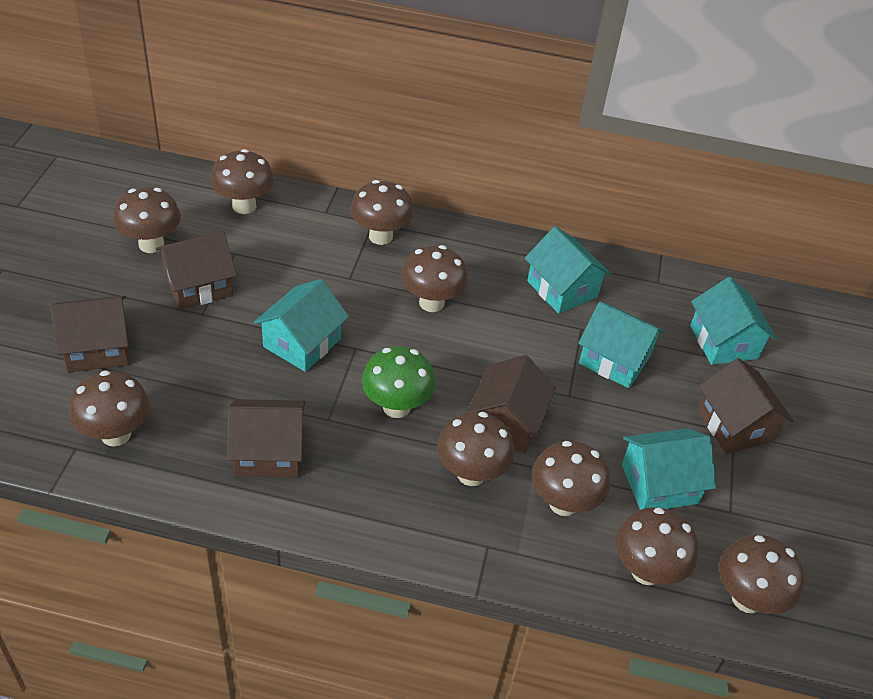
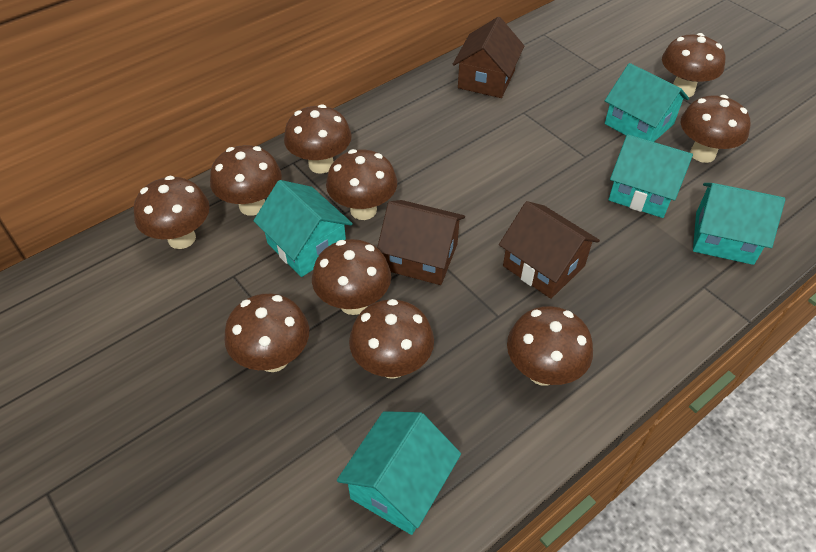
brown house: [50,296,129,372] [156,231,237,310] [227,399,306,477] [467,355,556,453] [697,358,794,454] = 5 -> [377,200,465,285] [453,17,524,98] [499,201,600,299] = 3
brown mushroom: [69,371,150,447] [113,187,181,253] [210,149,274,214] [350,180,414,245] [401,245,468,312] [437,412,515,486] [532,441,610,516] [616,507,698,585] [719,535,804,614] = 9 -> [134,176,209,249] [210,145,282,216] [224,294,309,372] [284,104,352,174] [312,239,391,315] [326,149,397,220] [349,299,434,379] [507,306,593,386] [662,33,725,97] [681,95,750,163] = 10
green mushroom: [362,346,436,418] = 1 -> none = 0

